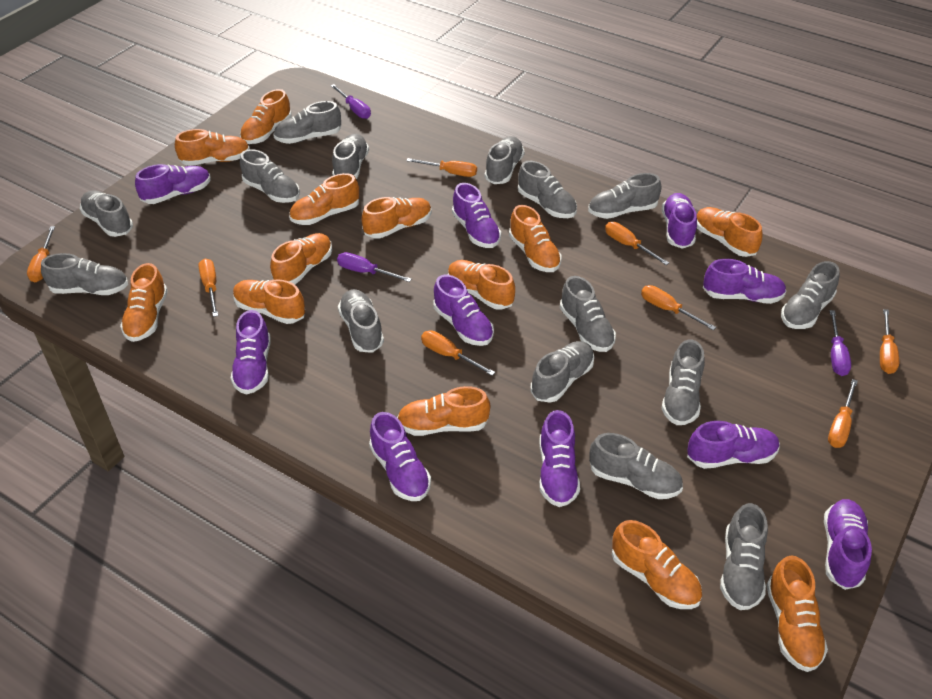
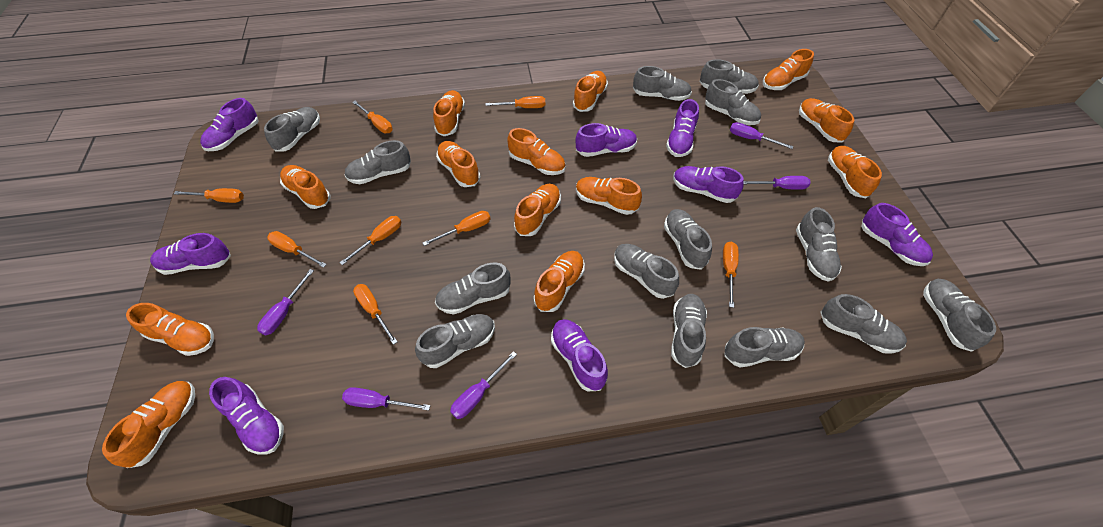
grey shoe: [41,253,128,295] [80,190,133,237] [240,149,300,203] [273,101,341,144] [332,134,369,179] [338,289,384,353] [485,136,525,184] [518,161,577,218] [531,341,594,403] [560,276,616,352] [588,173,661,219] [589,433,683,499] [661,340,705,425] [720,503,768,610] [781,261,840,329] = 15 -> [264,107,320,152] [345,140,411,184] [415,314,495,368] [435,262,511,315] [614,244,679,299] [633,66,692,101] [664,209,712,270] [671,294,707,368] [699,59,759,94] [705,79,761,125] [724,327,805,368] [796,207,842,282] [821,294,907,354] [923,279,996,352] = 14
purple screwdriver: [331,84,371,119] [337,252,412,282] [830,310,851,376] = 3 -> [257,269,314,335] [342,387,430,411] [450,351,517,419] [730,122,794,149] [744,176,810,190] = 5
purple shoe: [135,164,211,204] [231,310,271,394] [369,412,431,501] [433,275,494,346] [452,183,501,248] [539,410,580,507] [662,193,697,249] [687,421,780,469] [703,259,787,304] [824,499,872,590] = 10 -> [150,233,231,275] [200,98,259,151] [209,377,284,454] [551,319,608,391] [576,123,637,157] [666,99,699,157] [673,166,744,203] [861,203,933,266] = 8

